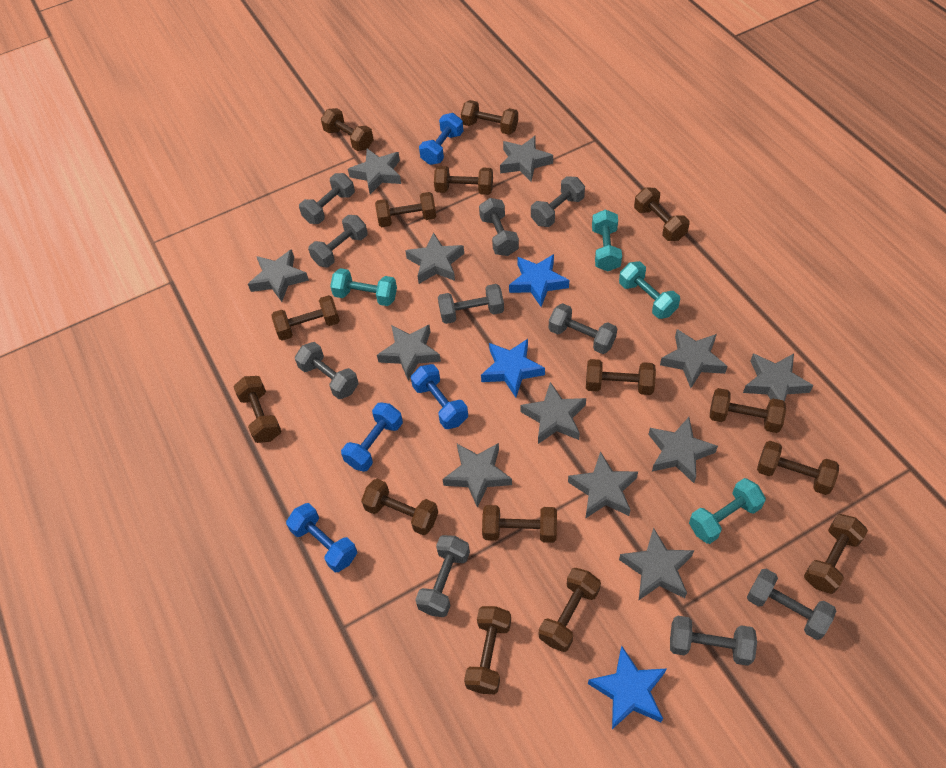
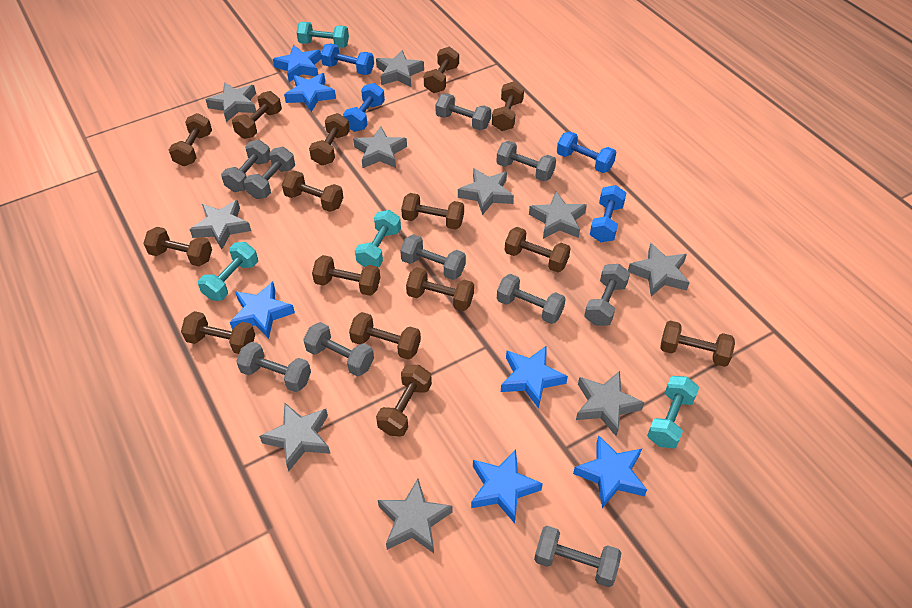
blue star: [481,339,545,397] [509,254,569,307] [588,646,667,729] = 3 -> [230,282,295,339] [273,45,321,82] [284,73,336,112] [471,449,543,523] [501,345,568,409] [573,436,647,508] = 6
grey star: [248,249,309,302] [348,149,401,194] [377,325,441,381] [405,232,464,284] [442,443,512,508] [500,135,553,182] [521,382,586,444] [568,451,638,519] [619,527,694,600] [648,417,718,483] [660,329,728,388] [743,353,813,402] = 12 -> [189,200,251,249] [206,82,256,122] [259,403,330,471] [353,126,407,168] [376,50,424,87] [378,479,453,553] [458,168,514,215] [529,192,587,239] [576,371,645,436] [628,243,690,296] = 10

